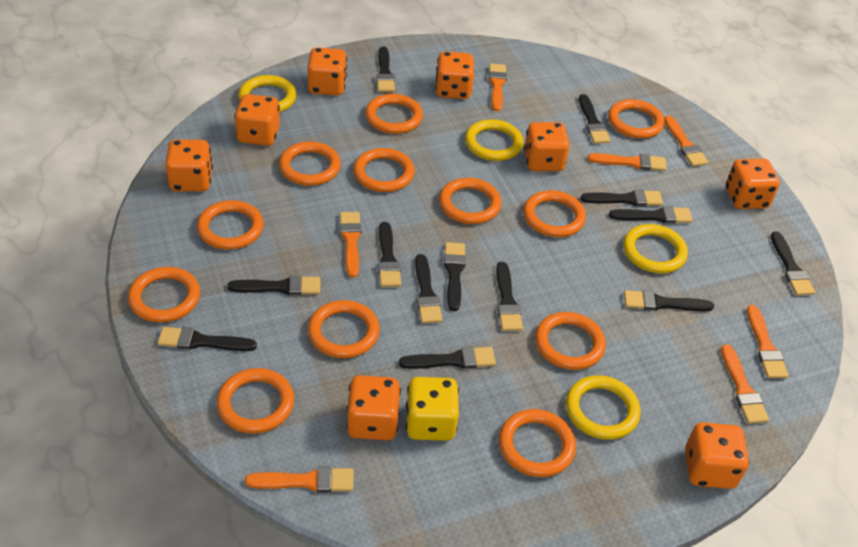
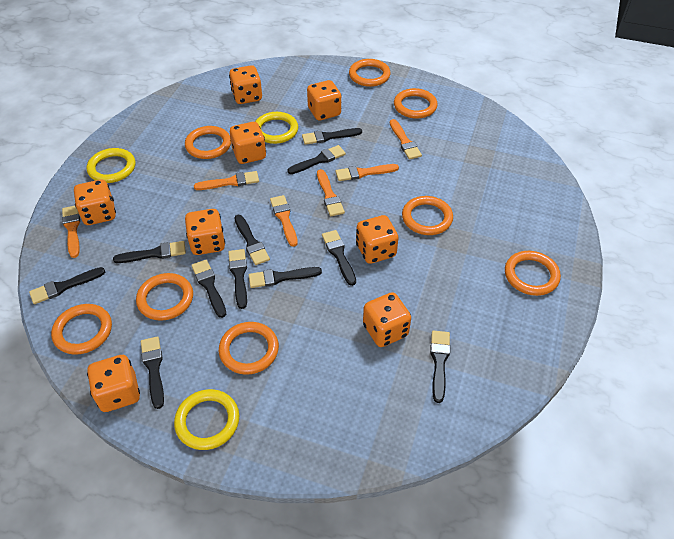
black brush: [157,327,257,351] [228,275,320,295] [376,47,395,92] [378,222,401,287] [399,347,496,369] [415,254,442,323] [444,242,466,311] [496,262,523,331] [579,94,611,144] [581,189,663,206] [609,206,693,224] [624,290,714,311] [771,231,815,295] = 13 -> [29,267,105,304] [113,241,186,263] [141,336,164,409] [191,260,226,318] [228,249,247,309] [234,215,270,265] [249,267,322,288] [287,145,346,174] [302,128,362,145] [322,230,356,286] [430,330,450,403] = 11
orange brush: [245,467,354,493] [340,212,361,278] [489,63,507,111] [587,153,667,171] [664,115,708,166] [721,344,769,424] [747,305,789,378] = 7 -> [62,206,80,258] [194,171,259,190] [270,195,298,247] [317,169,345,216] [336,164,399,181] [390,119,422,160] = 6
orange ring: [128,267,200,323] [197,200,264,250] [217,368,294,434] [279,142,341,186] [308,300,380,358] [353,148,415,192] [365,94,423,134] [439,178,502,224] [499,409,576,477] [523,190,586,237] [535,312,606,370] [608,99,665,139] = 12 -> [51,304,112,355] [136,273,193,321] [185,126,231,159] [219,322,279,375] [349,59,391,87] [394,88,437,119] [402,196,453,235] [505,251,561,296] = 8
yellow dice: [406,377,459,441] = 1 -> none = 0
yellow ring: [238,75,296,112] [465,119,524,161] [566,375,640,440] [623,224,688,273] = 4 -> [87,148,136,183] [174,389,239,450] [255,112,298,144] = 3

